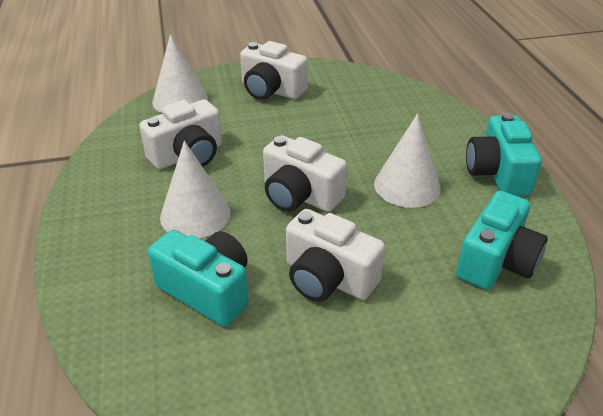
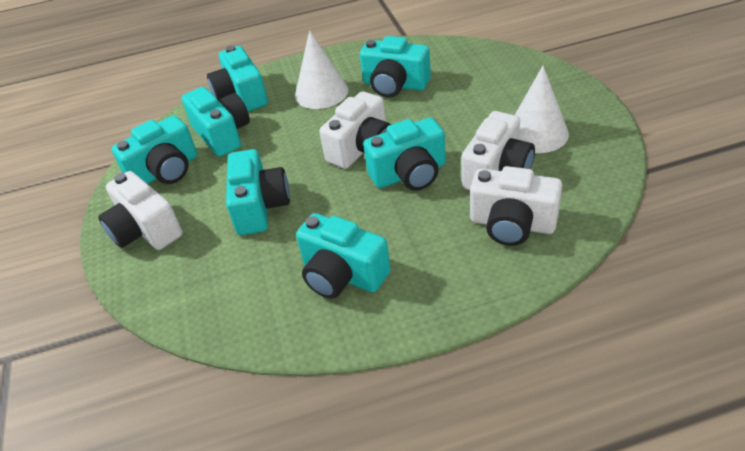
turquoise camera: [148,230,249,327] [456,191,548,290] [466,113,542,196] = 3 -> [111,115,197,184] [181,87,250,157] [207,45,268,111] [226,149,290,235] [296,213,391,299] [360,36,431,97] [363,117,446,191] = 7
white cone: [152,34,208,113] [160,141,230,238] [374,114,441,208] = 3 -> [295,30,348,109] [515,66,569,153] = 2

